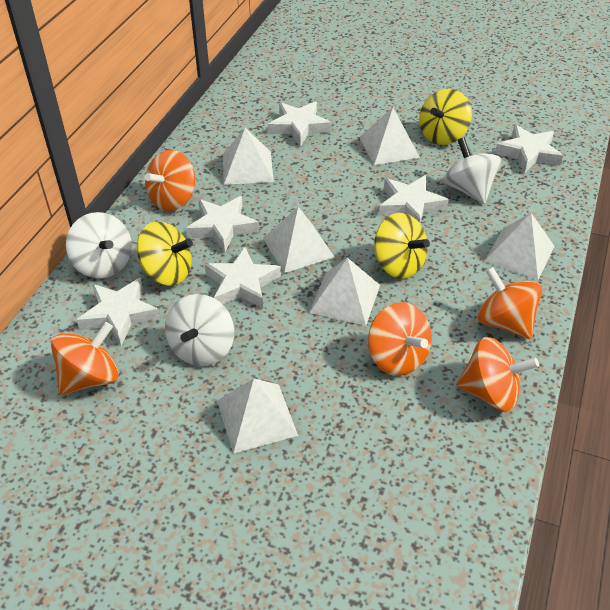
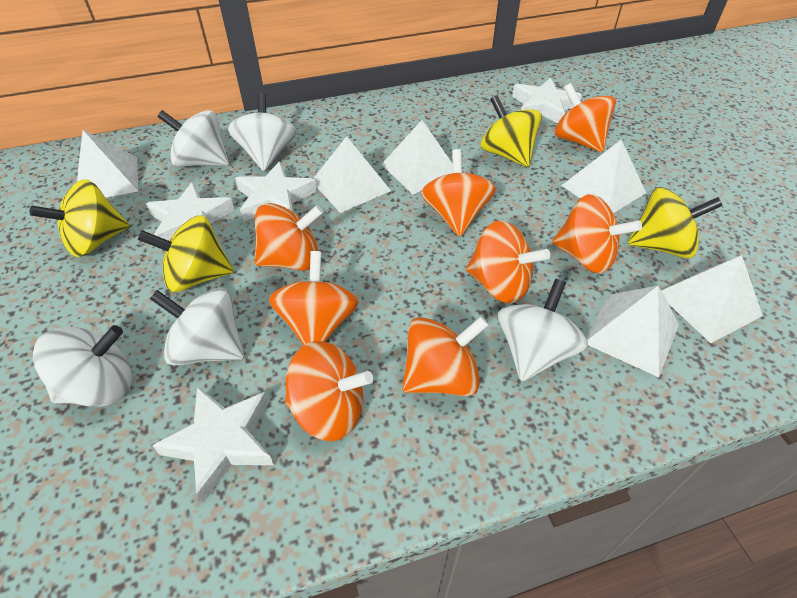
orange spinning top: [51,322,119,395] [145,150,195,211] [368,302,432,376] [456,337,539,411] [477,267,542,339] = 5 -> [254,203,324,271] [269,251,359,345] [285,341,373,441] [402,316,489,396] [421,149,496,237] [466,220,550,304] [552,194,642,274] [554,83,616,152] = 8
white spinning top: [66,212,132,279] [165,294,234,366] [443,137,501,204] = 3 -> [33,325,133,407] [150,288,244,365] [157,110,229,167] [228,93,296,171] [498,279,588,382] = 5
white star: [77,278,160,346] [186,196,259,252] [205,247,281,308] [268,101,331,147] [379,175,449,223] [495,125,563,173] = 6 -> [146,182,235,241] [152,386,274,502] [235,161,317,222] [512,78,582,123] = 4
yellow spinning top: [137,221,193,285] [374,213,430,279] [419,89,472,145] = 3 -> [30,179,130,257] [138,215,234,292] [480,95,542,167] [627,187,723,258] = 4

